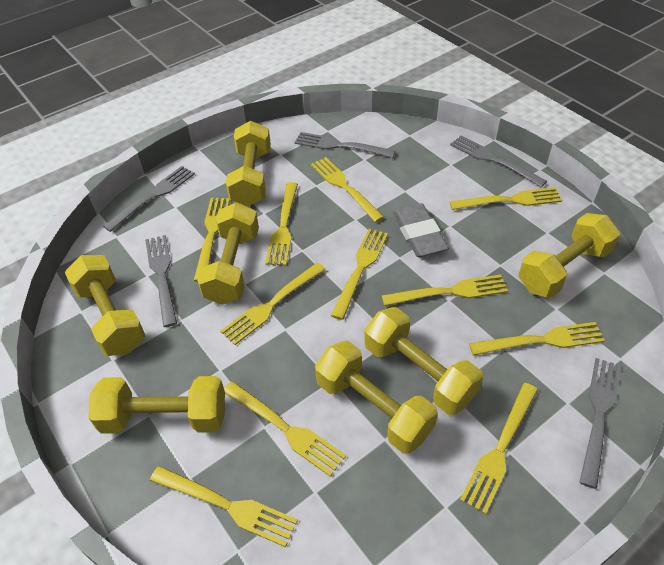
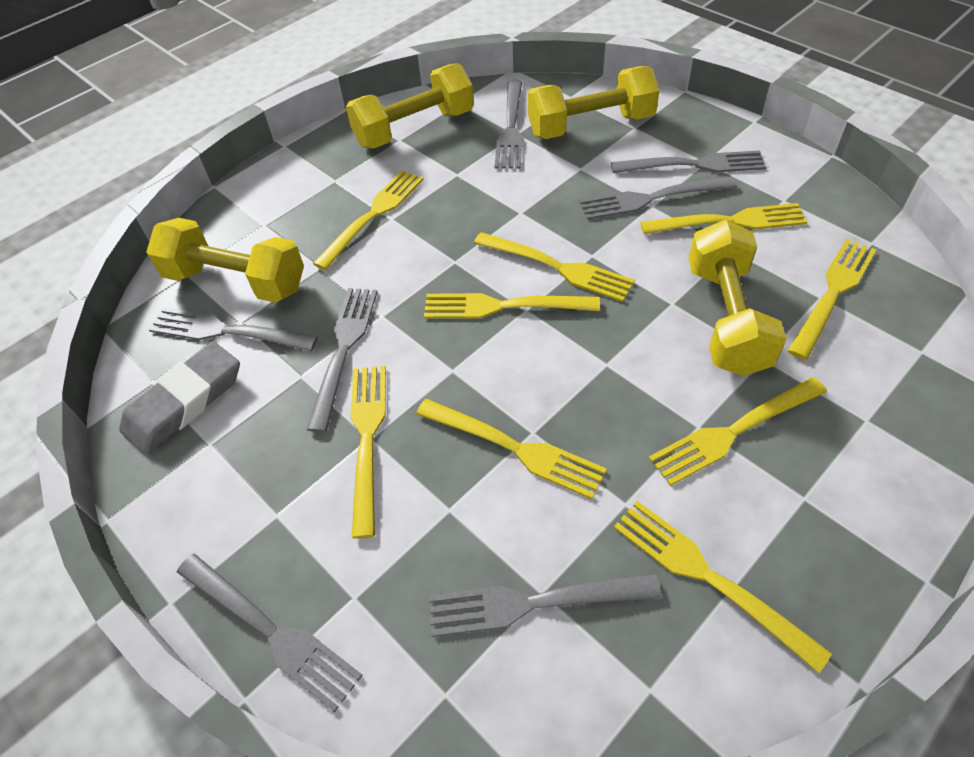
grey fork: [103,166,195,232] [145,235,177,327] [295,132,395,158] [450,136,547,187] [579,358,621,489] = 5 -> [149,307,318,351] [177,554,363,713] [306,288,377,433] [429,574,661,637] [494,80,523,169] [580,177,737,220] [611,150,767,173] = 7
yellow dumbbell: [65,255,146,356] [89,376,225,434] [197,202,259,305] [226,121,271,207] [315,341,438,454] [364,307,483,415] [519,213,620,298] = 7 -> [147,218,304,303] [346,63,474,149] [528,66,660,139] [688,220,787,376] = 4
yellow fork: [150,466,298,547] [194,198,230,282] [220,263,326,345] [224,381,346,476] [265,182,298,266] [311,157,384,222] [330,229,388,320] [382,274,508,306] [450,187,562,210] [460,383,538,514] [469,322,605,356] = 11 -> [313,170,424,270] [350,366,386,538] [416,399,607,499] [424,293,600,318] [474,232,635,302] [614,501,832,674] [641,203,808,234] [649,377,827,486] [788,239,876,360] = 9

